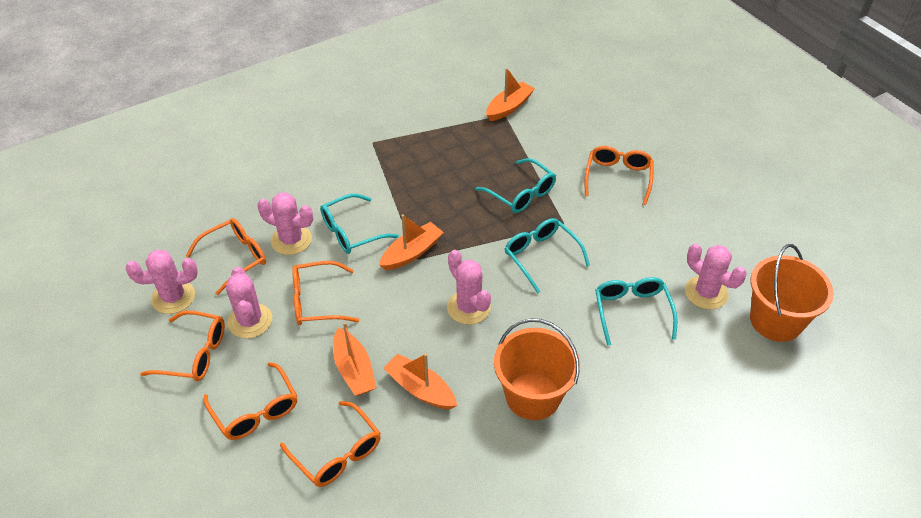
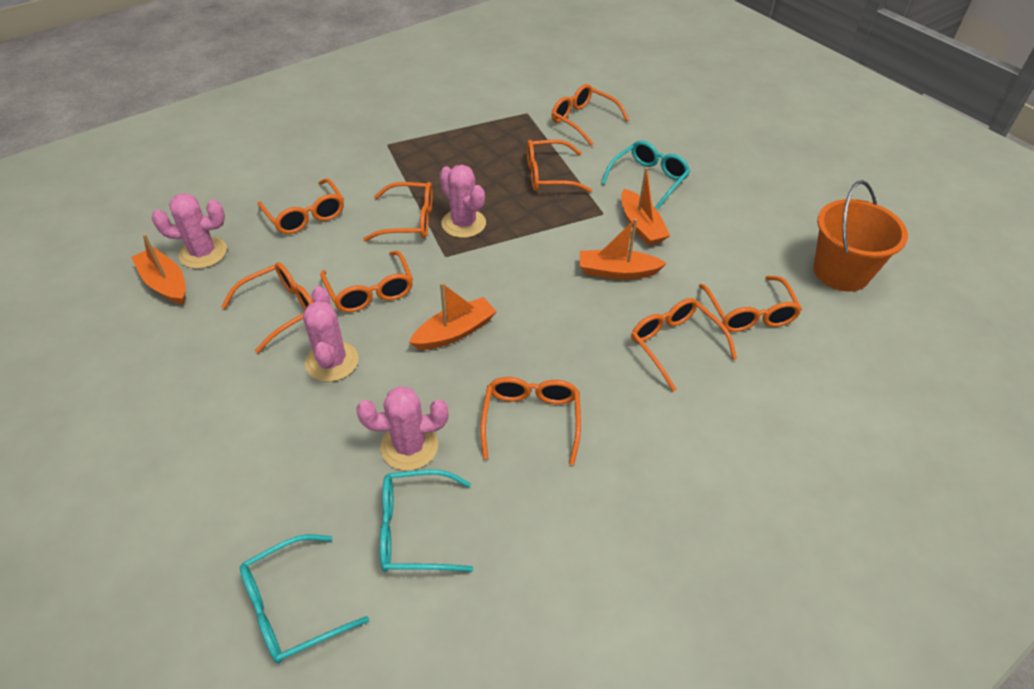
orange bucket: [494,318,580,420] [750,244,834,342] = 2 -> [813,180,908,292] = 1
orange glasses: [140,310,225,381] [186,218,266,295] [204,362,297,440] [280,401,381,487] [292,261,359,325] [585,146,653,205] = 6 -> [221,262,313,354] [258,178,344,234] [320,251,413,312] [363,182,433,242] [480,377,581,465] [527,140,592,193] [552,84,629,146] [631,298,737,392] [699,276,802,332] = 9
pink cactus: [126,249,198,314] [226,267,272,339] [257,193,313,255] [447,250,491,325] [685,244,746,309] = 5 -> [151,193,227,269] [303,286,359,382] [356,386,448,471] [439,165,486,238] = 4
turquoise glasses: [320,194,399,254] [476,158,556,213] [505,218,590,293] [595,277,678,346] = 4 -> [240,534,369,664] [380,470,474,572] [601,141,690,210] = 3

